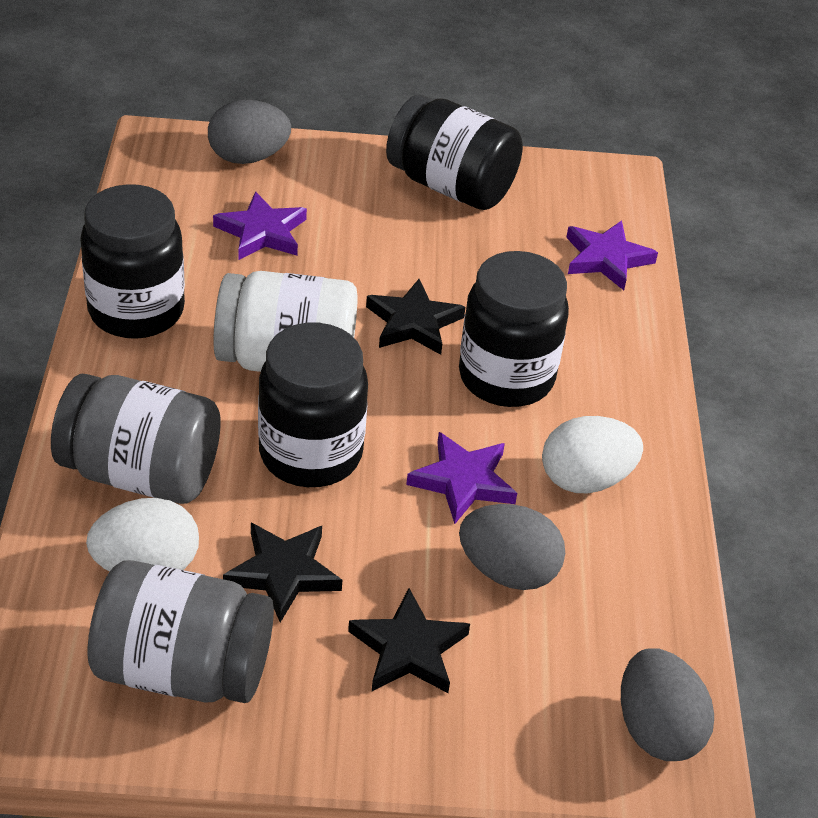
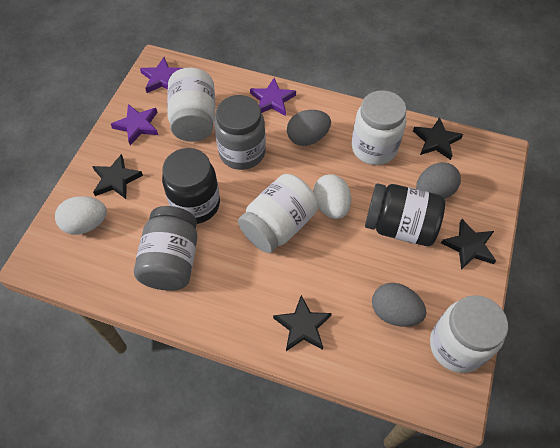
black jar: [80,184,185,339] [258,323,368,487] [386,95,523,210] [459,251,569,407] = 4 -> [162,148,220,224] [365,183,445,246] = 2
black star: [223,523,342,623] [348,588,470,693] [366,279,465,355] = 3 -> [92,154,143,199] [273,295,332,351] [413,117,463,160] [441,219,496,270] = 4
white jar: [213,271,358,372] = 1 -> [167,68,216,142] [238,174,318,253] [352,90,407,165] [430,295,508,373] = 4

